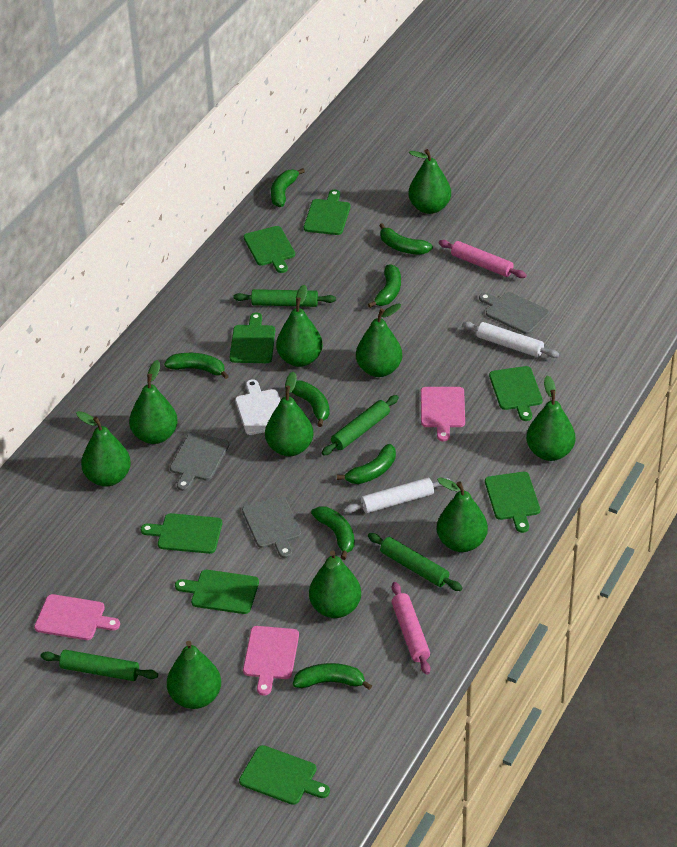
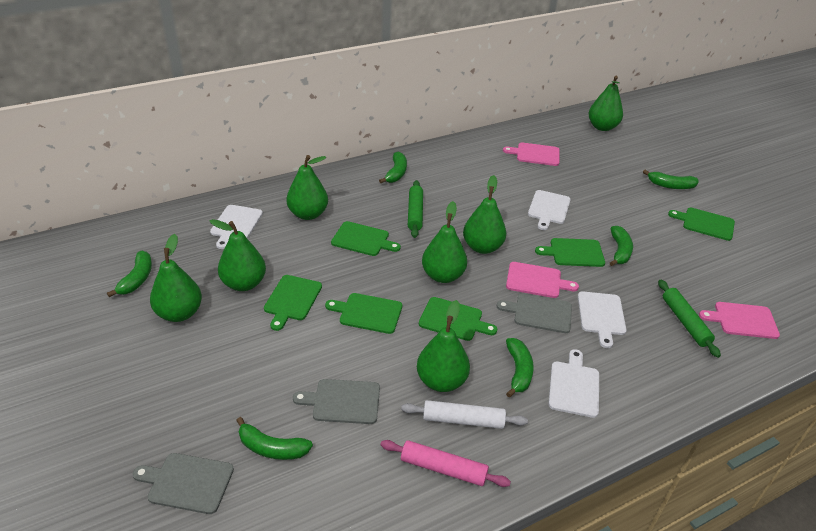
green banana: [164,353,229,379] [271,168,305,207] [292,380,330,427] [293,663,372,690] [311,506,355,560] [337,444,396,484] [368,264,401,308] [379,223,433,255] = 8 -> [107,251,152,297] [236,417,313,460] [379,152,407,183] [506,338,534,398] [610,226,633,266] [643,170,699,189] = 6
green cutting board: [141,513,222,554] [175,570,259,614] [230,312,275,363] [239,745,330,805] [244,226,295,273] [304,190,350,235] [485,472,540,533] [489,366,543,421] = 8 -> [264,275,322,331] [325,293,402,334] [331,221,401,256] [419,297,497,341] [535,238,605,267] [668,208,735,241] = 6
green pear: [76,411,131,487] [129,360,178,444] [167,641,221,709] [265,371,314,456] [276,285,323,367] [309,551,361,618] [356,303,402,377] [408,149,451,214] [437,477,488,552] [526,375,575,461] = 10 -> [150,234,202,322] [210,219,266,291] [286,155,328,220] [417,300,470,392] [422,201,467,283] [463,175,506,254] [589,76,623,131] = 7
green rolling pin: [41,650,158,681] [234,289,336,307] [322,395,399,456] [368,533,463,591] = 4 -> [408,180,423,238] [658,280,721,358] = 2
pink rolling pin: [392,582,431,675] [438,240,527,278] = 2 -> [380,440,511,487] = 1
white cutting board: [235,379,280,435] = 1 -> [210,205,263,249] [528,190,571,230] [549,349,599,418] [578,291,626,348] = 4
white rolling pin: [344,478,451,513] [462,321,559,358] = 2 -> [401,400,528,429] = 1

